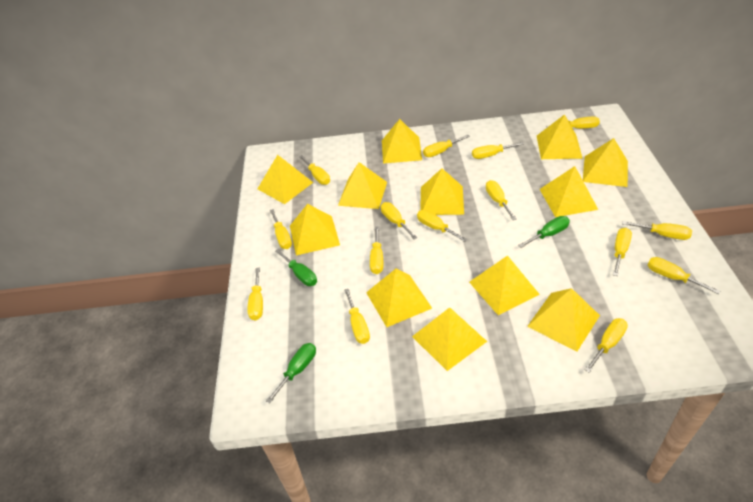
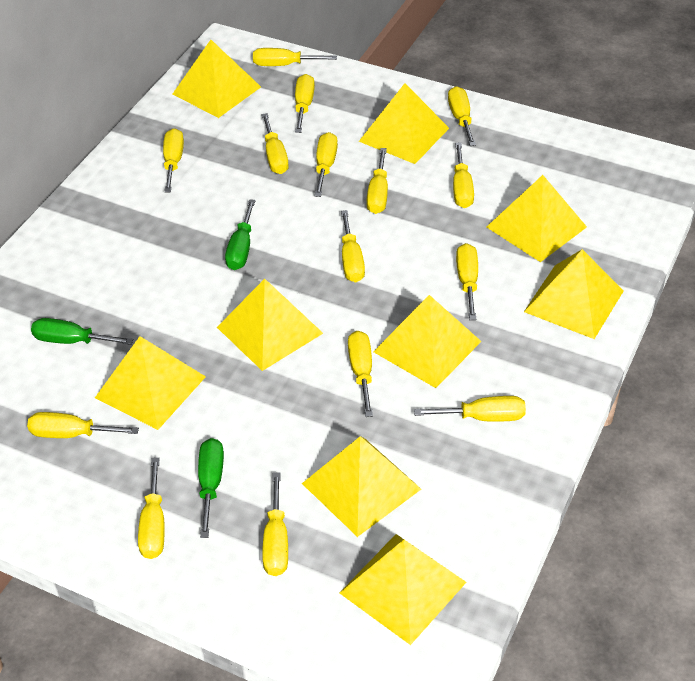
yellow pyramid: [257,155,313,204] [290,204,340,255] [338,162,387,209] [366,269,432,327] [382,119,422,164] [412,307,487,371] [420,168,464,215] [469,255,540,315] [527,288,600,351] [537,114,583,159] [540,166,598,217] [583,138,628,187] = 12 -> [95,336,206,430] [173,40,261,118] [217,279,323,371] [302,436,421,537] [340,534,467,645] [359,83,449,164] [373,295,482,388] [487,175,587,262] [524,249,623,339] = 9

